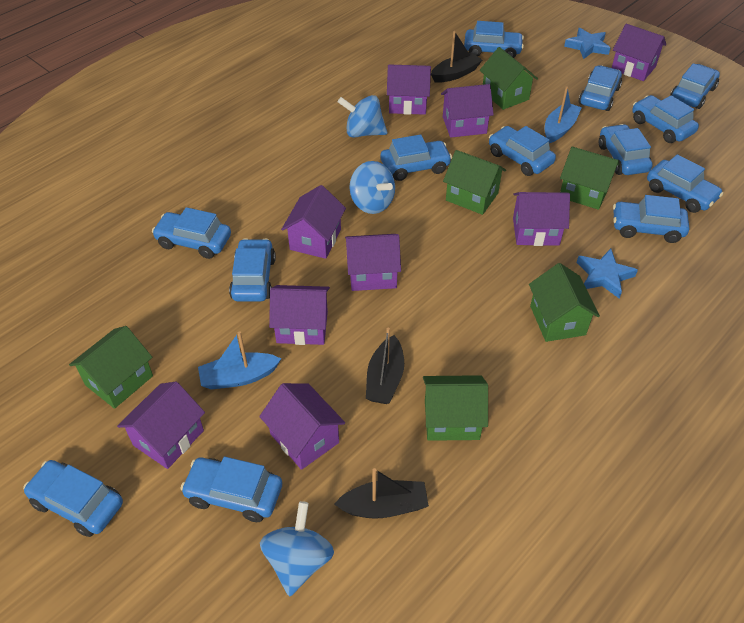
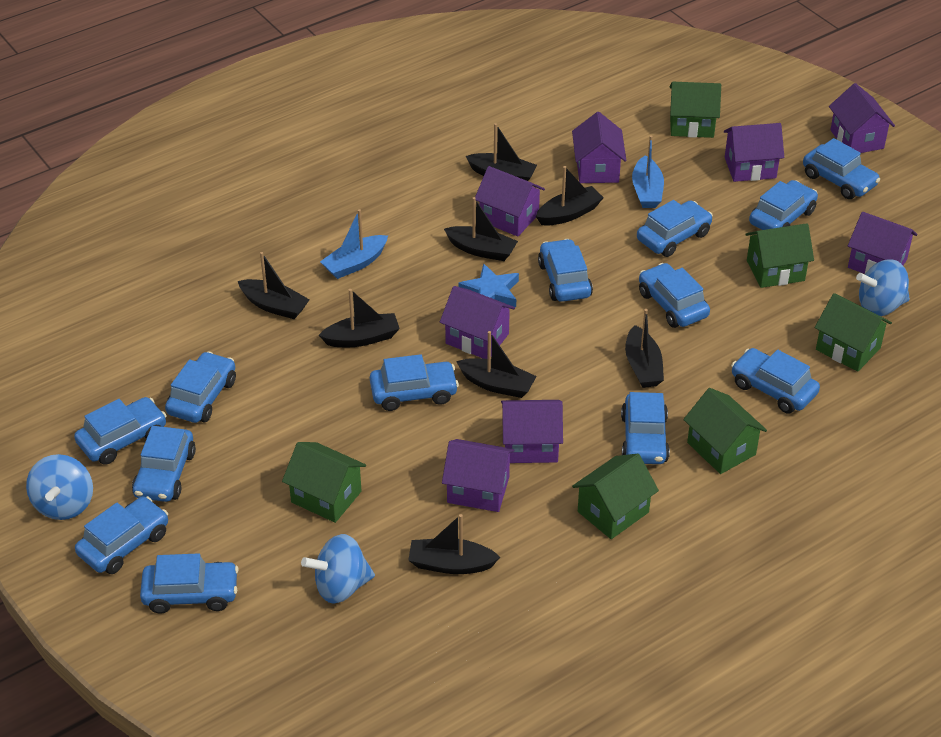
black boat: [334,468,429,518] [366,328,404,404] [431,31,482,83] = 3 -> [238,252,310,319] [319,289,400,347] [408,514,500,574] [444,197,518,261] [456,331,537,398] [466,123,537,181] [536,166,604,226] [625,309,664,388] = 8
blue star: [564,28,610,59] [577,249,638,298] = 2 -> [458,263,519,307] = 1
purple house: [117,382,205,469] [259,383,345,470] [269,285,330,345] [281,185,346,259] [345,234,401,291] [387,64,431,115] [441,84,494,138] [513,192,570,246] [612,24,666,81] = 9 -> [440,286,515,359] [442,439,515,512] [475,166,545,237] [501,400,563,463] [572,112,626,183] [724,123,784,182] [829,83,895,153] [848,212,917,274] = 8

